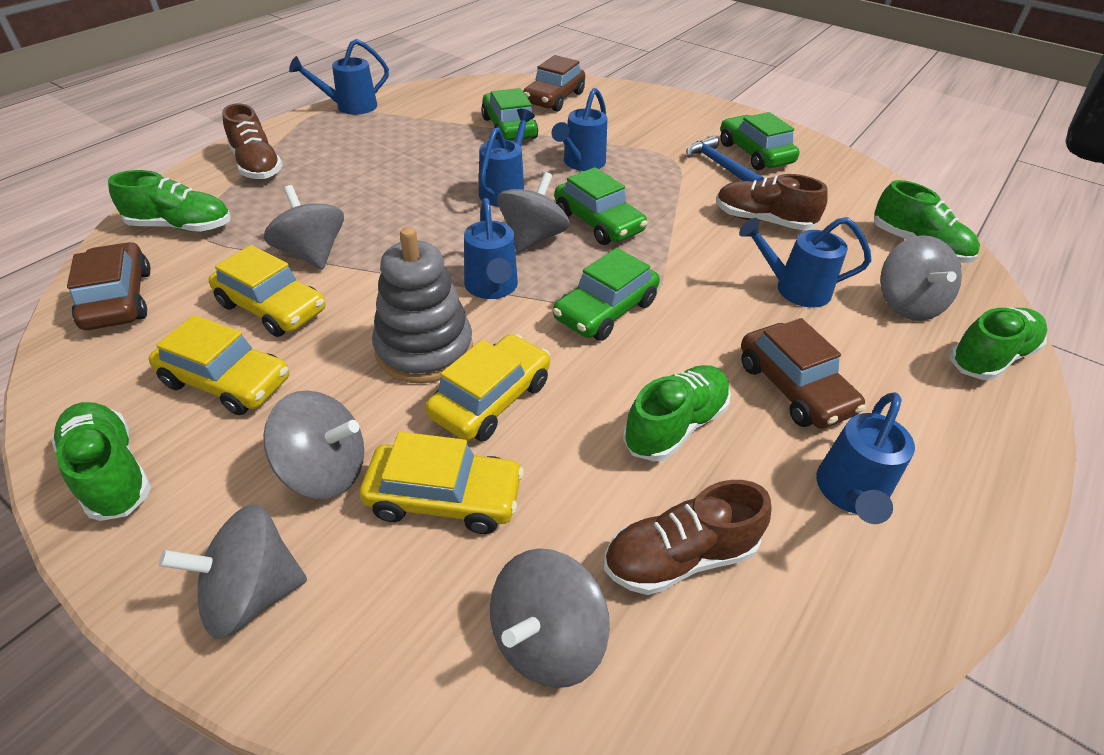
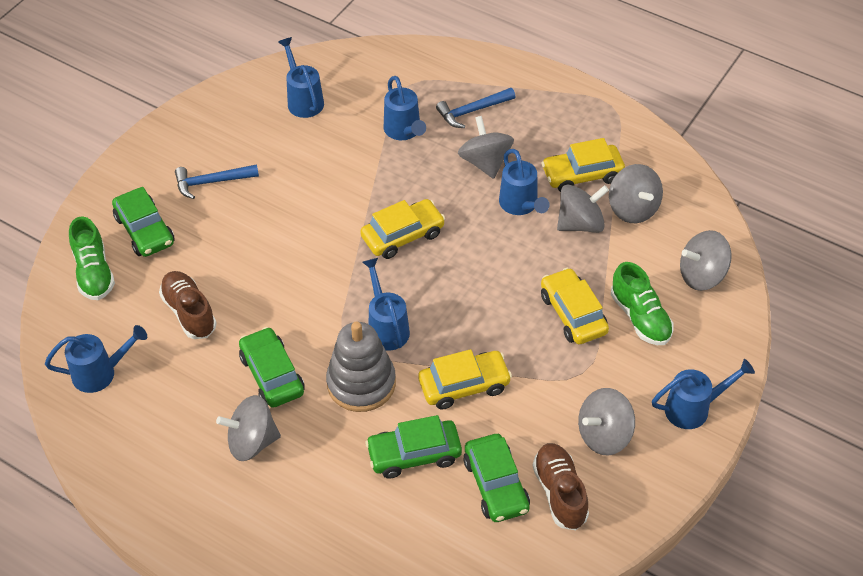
blue hammer: [686,136,764,182] = 1 -> [175,164,259,199] [436,88,515,128] = 2
brown car: [67,242,151,330] [523,55,585,112] [741,318,865,429] = 3 -> none = 0
brown shoe: [222,103,283,179] [604,480,771,595] [716,174,828,230] = 3 -> [159,271,217,339] [533,443,589,530] = 2
green shoe: [52,402,151,521] [108,170,231,232] [623,365,731,461] [874,180,980,263] [949,307,1047,380] = 5 -> [69,217,115,300] [611,262,673,345] = 2

